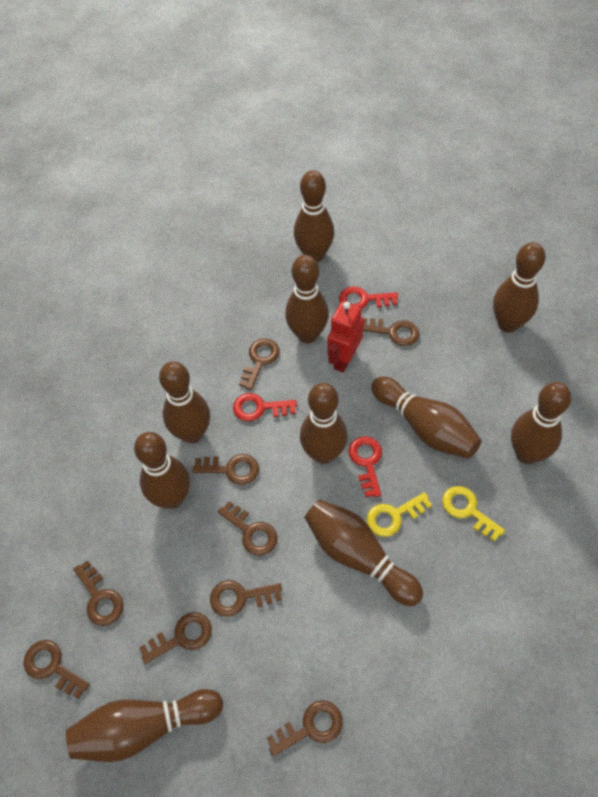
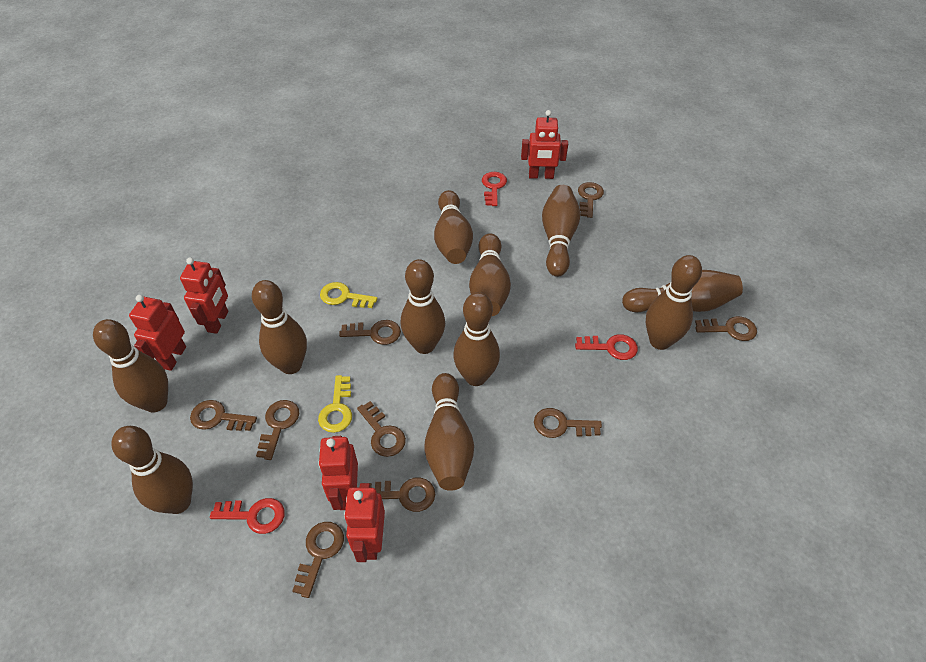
brown bowling pin: [66,689,223,762] [134,432,190,509] [159,361,210,444] [285,255,329,343] [294,170,334,262] [300,383,348,464] [304,499,423,606] [371,376,482,458] [493,242,545,333] [511,382,571,464] = 10 -> [93,319,168,413] [111,426,193,514] [252,280,307,374] [401,259,445,354] [424,373,474,491] [434,190,473,264] [453,292,500,386] [469,233,511,316] [542,185,580,277] [622,270,743,312] [646,255,702,350] = 11
red robot: [328,301,364,372] = 1 -> [129,295,186,371] [180,257,228,334] [318,436,358,510] [344,483,385,562] [521,110,568,179] = 5

